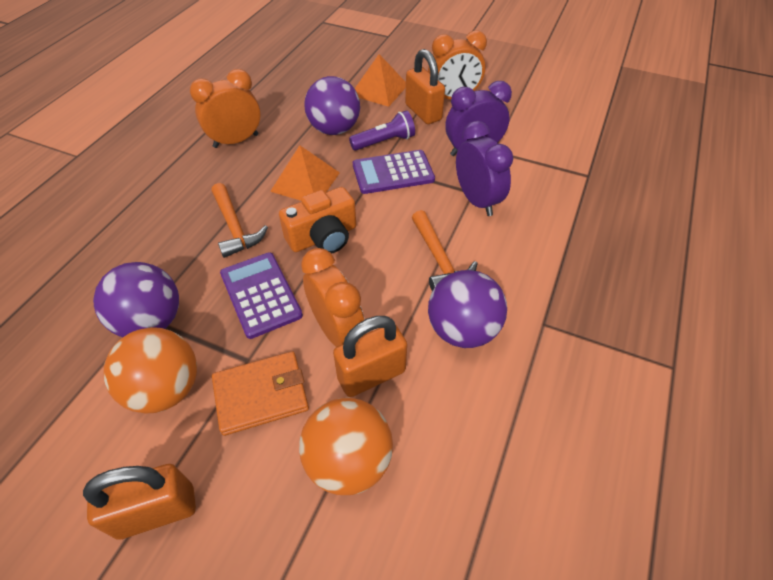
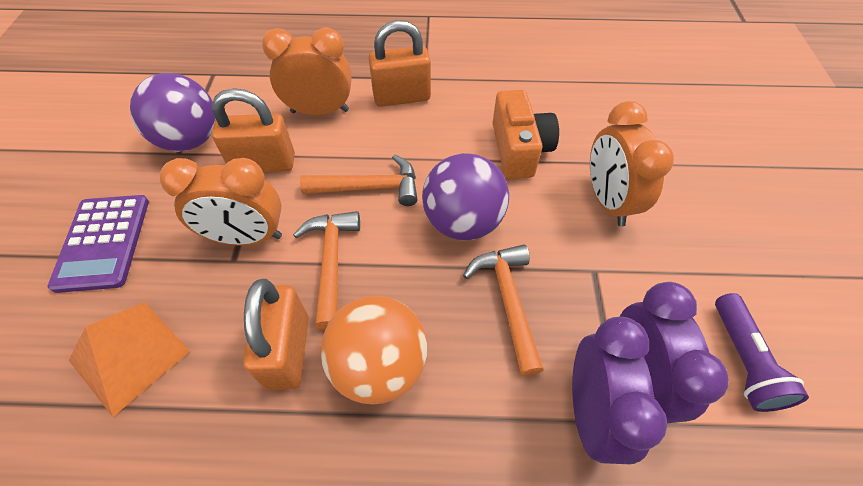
orange ball: [104,327,197,414] [299,398,393,495] = 2 -> [321,296,427,404] = 1
orange hammer: [212,183,268,258] [412,210,478,291] = 2 -> [293,211,360,330] [300,154,418,206] [463,245,544,376] = 3
orange pyramid: [270,145,340,201] [355,54,406,107] = 2 -> [69,302,190,417] = 1
orange wallet: [212,351,309,436] = 1 -> none = 0
purple ball: [93,262,179,337] [304,76,360,135] [428,270,507,348] = 3 -> [130,73,216,152] [422,153,509,240] = 2
purple calculator: [220,252,303,339] [353,150,435,194] = 2 -> [48,195,149,293] = 1

